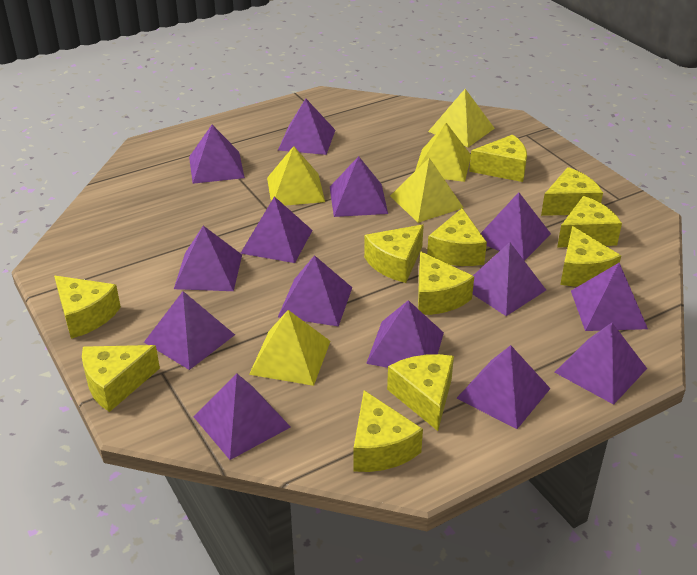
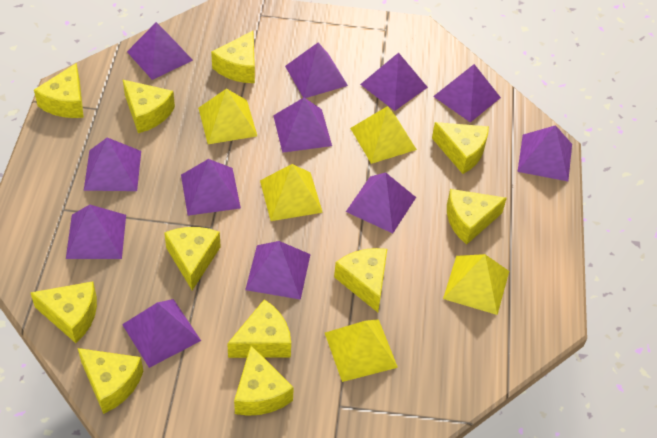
purple pyramid: [144,291,235,370] [174,226,242,291] [189,125,245,184] [193,373,291,460] [241,196,313,263] [278,98,335,155] [278,255,352,327] [330,156,388,217] [366,300,444,368] [457,345,551,429] [473,242,546,316] [481,192,551,261] [554,323,647,405] [571,263,648,331] = 14 -> [66,205,126,259] [84,138,141,191] [122,299,201,368] [127,22,193,80] [181,159,241,216] [245,241,311,300] [273,98,332,153] [285,43,348,98] [346,172,416,233] [360,52,428,111] [433,64,501,123] [518,125,572,181] = 12

